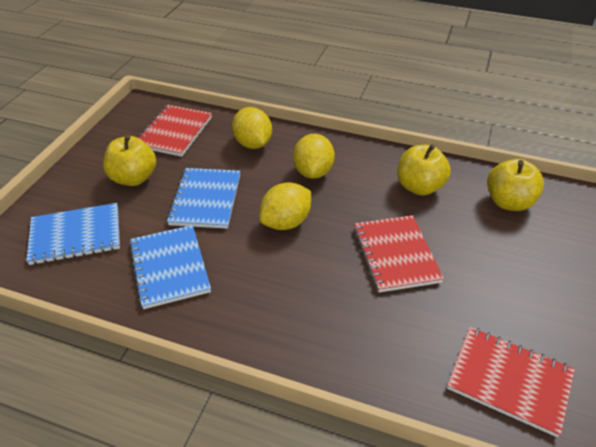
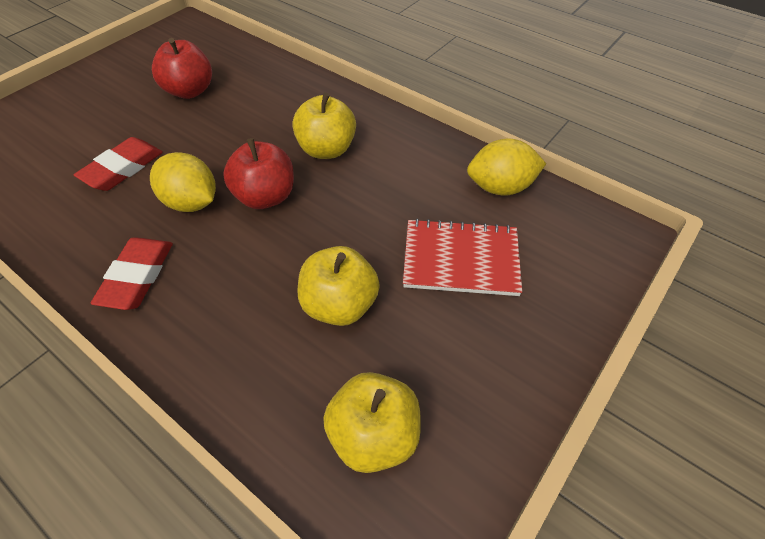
blue notebook: [26,203,120,265] [129,225,211,309] [167,168,241,229] = 3 -> none = 0
red apple: none = 0 -> [152,38,212,99] [223,138,294,209] = 2
red eraser: none = 0 -> [74,137,163,191] [91,237,173,310] = 2
red notebook: [138,105,212,157] [354,215,444,292] [447,327,575,437] = 3 -> [403,218,522,296] = 1
yellow lemon: [232,107,272,149] [259,182,311,230] [293,134,335,179] = 3 -> [150,152,216,212] [467,139,546,196] = 2

